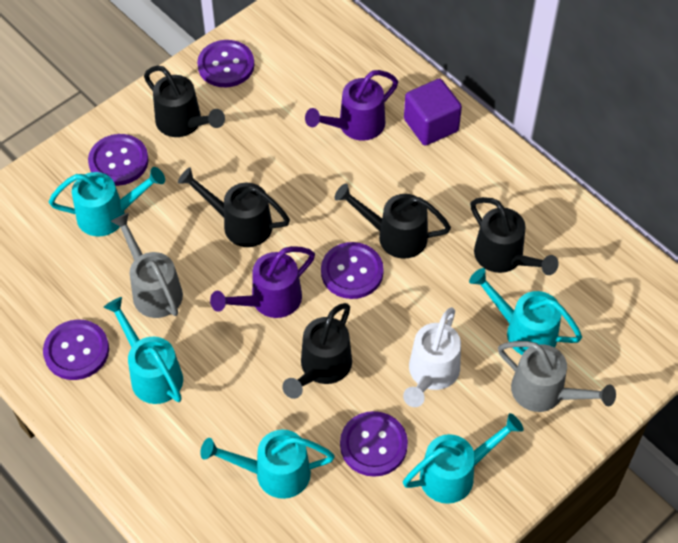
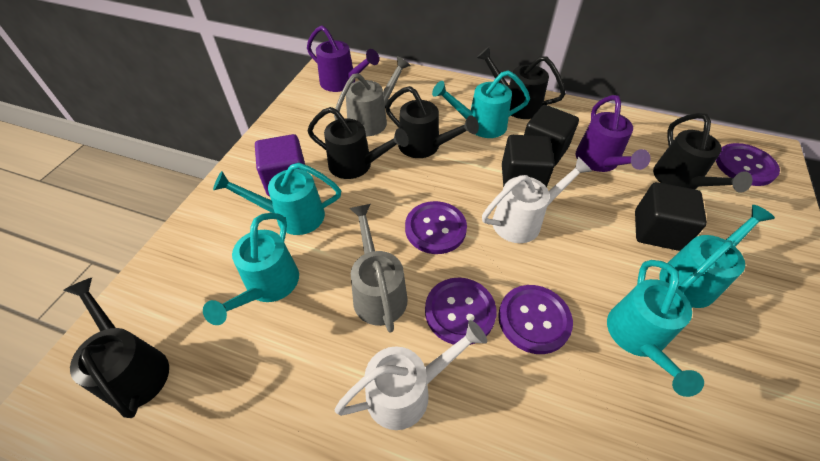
black cube: none = 0 -> [502,135,555,187] [524,105,579,167] [635,182,707,251] = 3
purple button: [43,319,109,380] [88,134,149,186] [197,40,254,87] [321,242,384,299] [340,411,408,477] = 5 -> [405,201,467,254] [425,278,497,345] [498,285,573,354] [716,143,780,186] = 4
white watering can: [403,307,461,407] = 1 -> [335,320,487,430] [482,157,592,243] = 2

